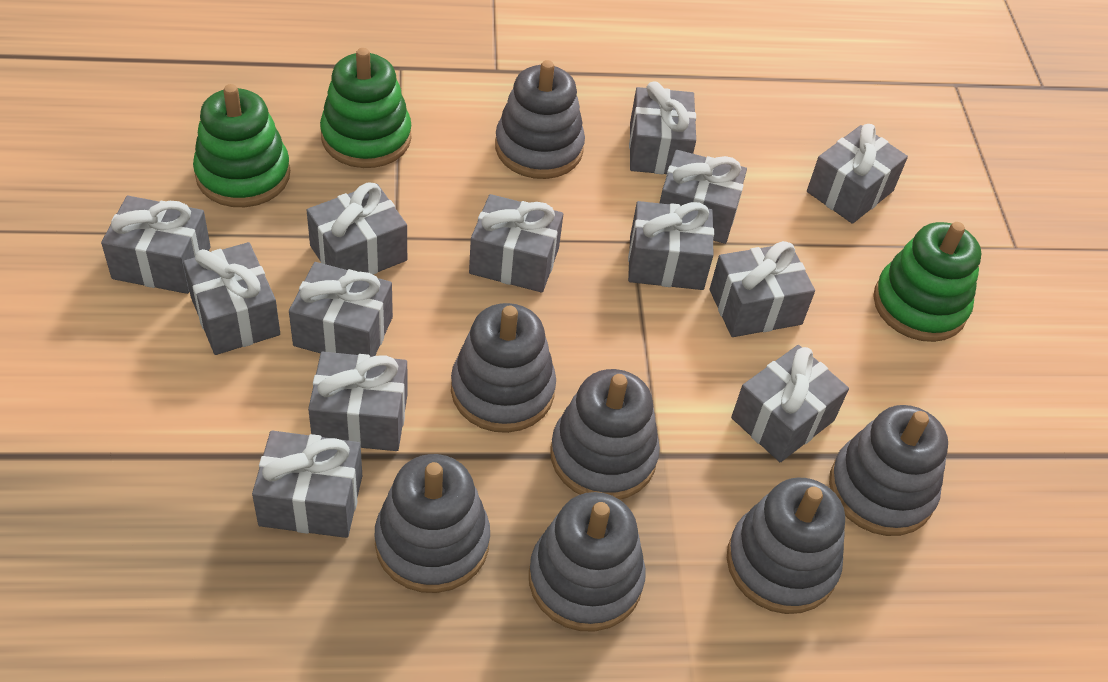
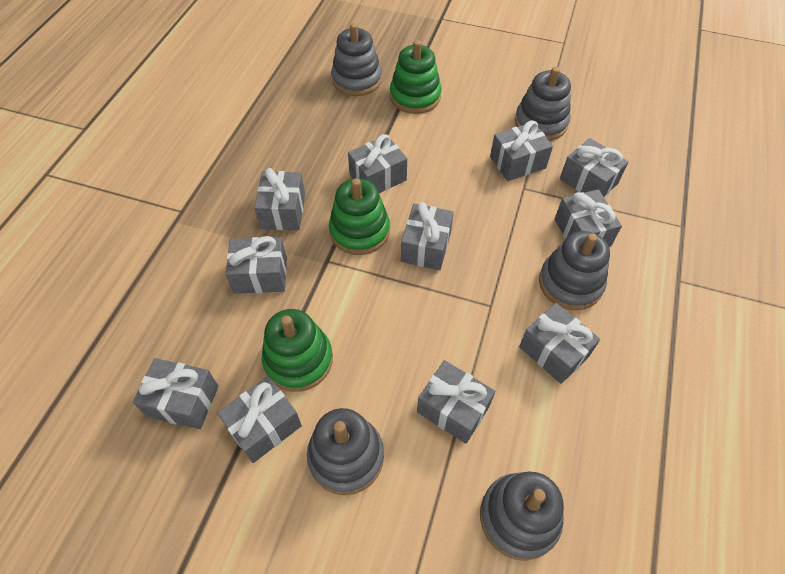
grey gift: [101,196,211,294] [183,242,280,355] [252,431,362,538] [289,262,393,356] [307,183,407,275] [308,352,408,451] [469,194,563,293] [628,201,714,290] [629,82,696,174] [660,150,747,244] [710,241,815,337] [731,345,849,462] [807,124,908,224] = 13 -> [133,358,218,429] [217,377,302,463] [226,236,287,294] [254,168,305,230] [348,134,407,193] [401,202,454,270] [417,360,495,444] [490,120,553,181] [519,303,600,384] [555,189,622,247] [560,138,628,197] = 11
grey stacking toy: [375,454,490,593] [451,303,556,433] [495,60,585,179] [529,492,646,631] [550,369,660,499] [727,477,845,614] [829,405,948,536] = 7 -> [307,408,384,495] [331,23,382,96] [480,472,564,561] [515,67,571,141] [539,231,610,310] = 5

